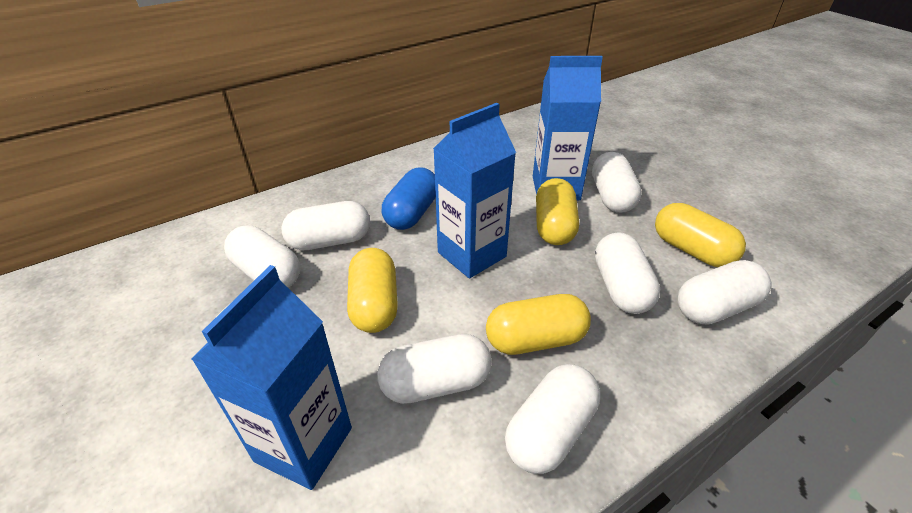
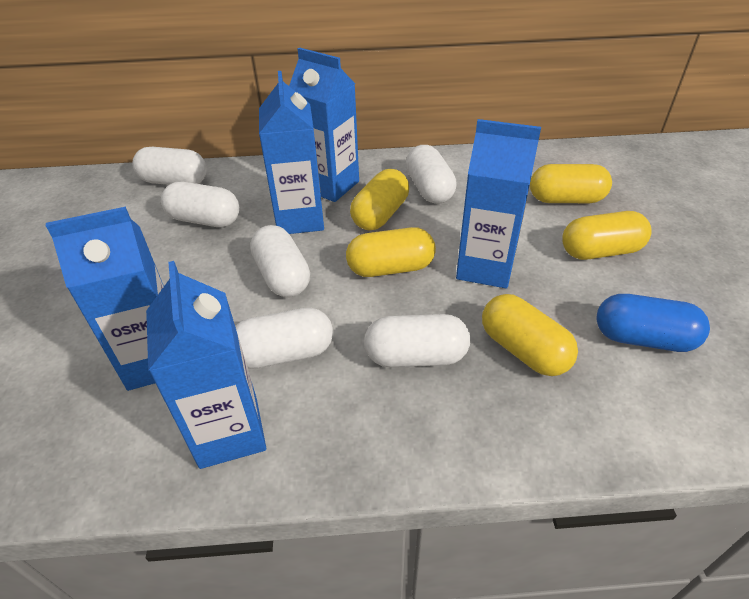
blue carton: [191,265,352,490] [433,103,516,278] [533,56,603,200] = 3 -> [46,207,164,391] [146,261,266,469] [259,71,324,234] [289,47,359,202] [456,119,541,288] = 5
white capsule: [224,225,300,287] [281,201,370,250] [377,334,492,404] [505,364,600,474] [592,152,642,213] [595,232,660,314] [678,260,771,325] = 7 -> [132,147,207,185] [161,182,239,227] [235,308,333,369] [250,225,310,297] [364,314,470,367] [406,145,457,204] = 6
yellow capsule: [347,248,398,333] [486,294,591,355] [536,178,579,245] [655,203,746,267] = 4 -> [346,227,436,277] [350,169,409,230] [482,294,578,376] [530,164,612,203] [562,211,652,260] = 5

